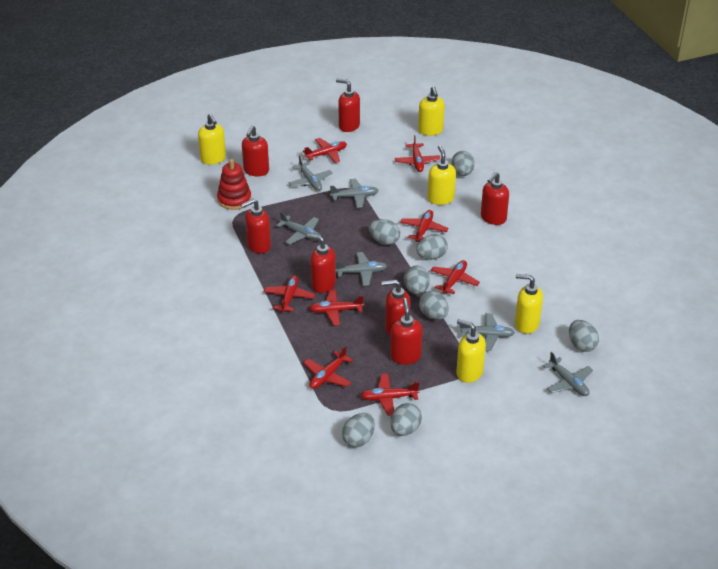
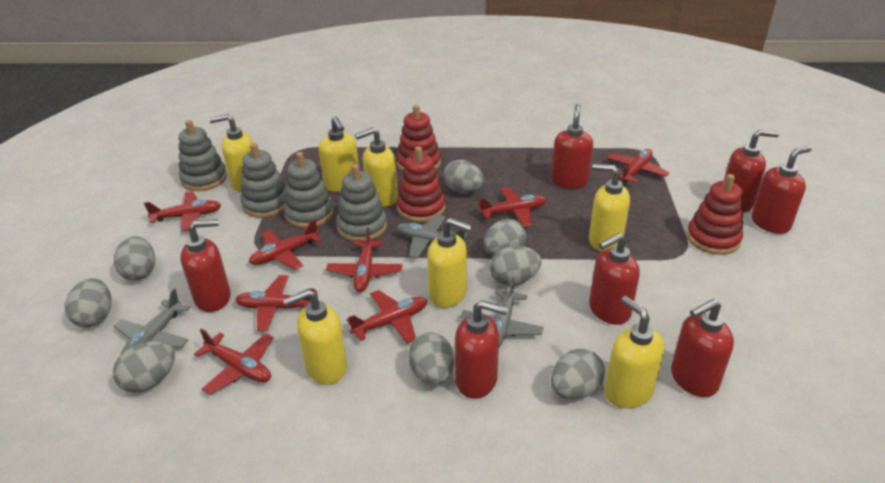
grey plane: [276,211,320,245] [289,155,332,191] [330,179,379,208] [336,252,387,286] [459,313,515,351] [543,352,593,396] = 6 -> [114,288,191,354] [396,215,468,259] [460,278,544,347] = 3
grey stacking toy: none = 0 -> [179,120,227,191] [240,143,286,218] [284,152,334,228] [336,164,387,241] = 4
red stacking toy: [217,159,251,210] = 1 -> [396,105,441,172] [397,146,445,222] [687,174,743,255] = 3
yellow soap dispenser: [198,114,226,165] [418,86,445,136] [428,145,456,205] [456,319,486,383] [515,274,543,334] = 5 -> [209,114,253,192] [283,289,347,385] [319,116,359,192] [355,127,398,207] [427,217,472,308] [589,163,630,251] [605,296,665,408] = 7

